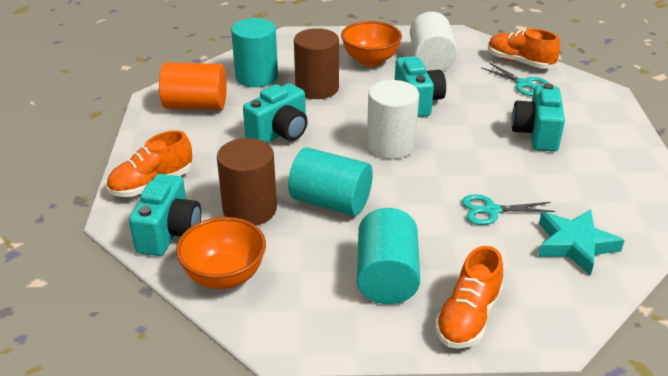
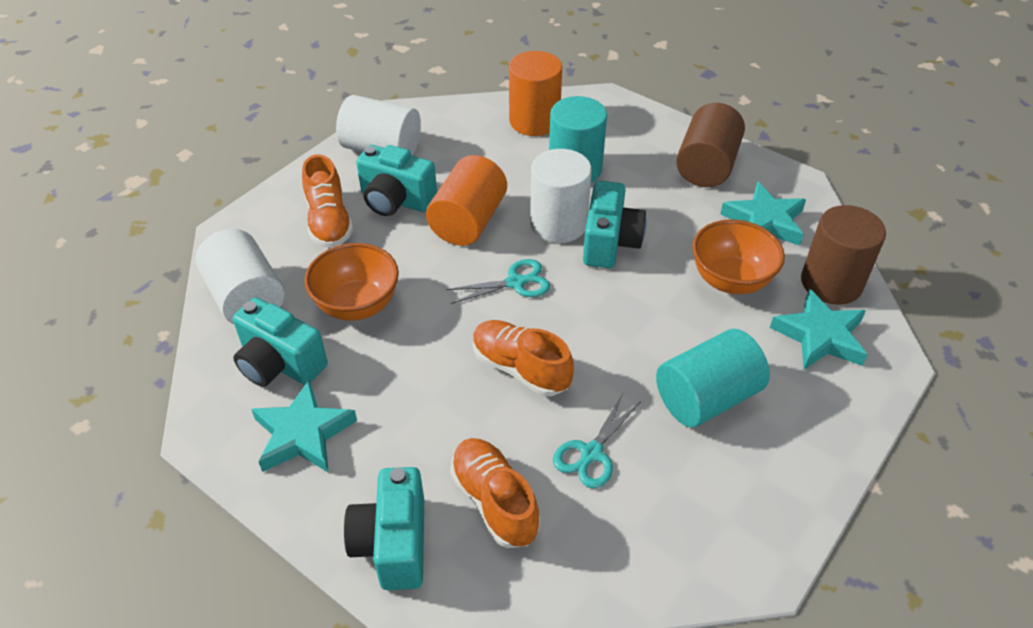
orange cylinder: [159,62,227,110] = 1 -> [426,155,507,246] [509,51,562,136] = 2
turquoise cylinder: [231,18,278,87] [288,147,373,216] [357,208,420,304] = 3 -> [549,96,607,183] [656,329,770,427] = 2
turquoise star: [538,209,625,276] = 1 -> [251,380,357,473] [720,181,806,246] [770,289,867,370] = 3
white cylinder: [367,80,419,159] [410,12,457,71] = 2 -> [195,229,284,324] [336,95,421,156] [530,149,592,243] = 3

